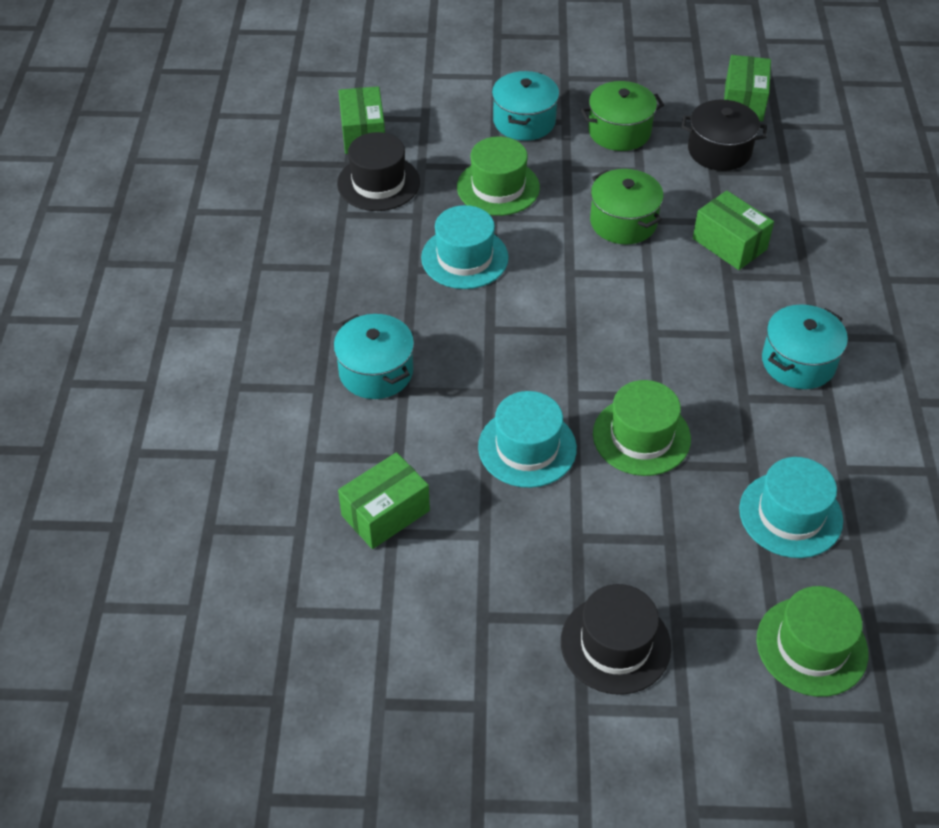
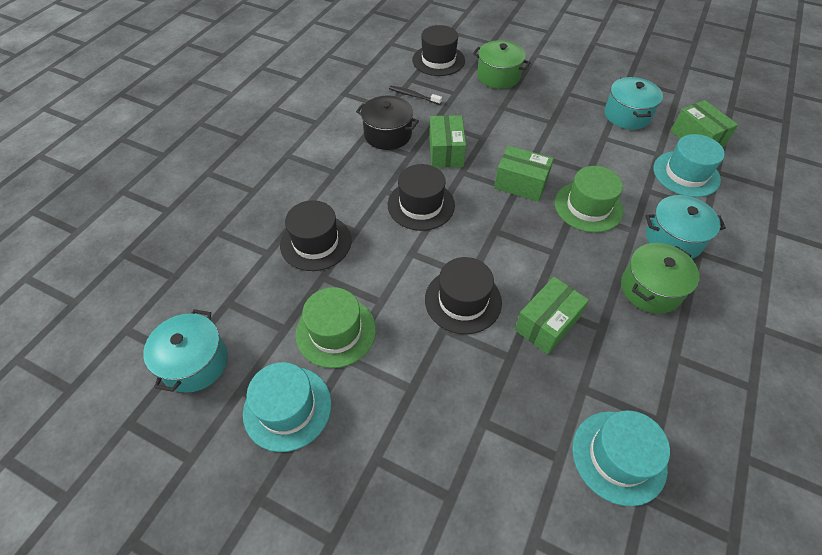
black hat: [337,132,420,211] [561,584,671,695] = 2 -> [280,200,352,271] [388,164,455,231] [412,25,465,76] [425,257,502,334] = 4
black toothbrush: none = 0 -> [389,86,442,105] = 1
green hat: [457,137,540,216] [593,380,691,476] [756,586,868,697] = 3 -> [296,287,376,368] [555,166,624,233] = 2

